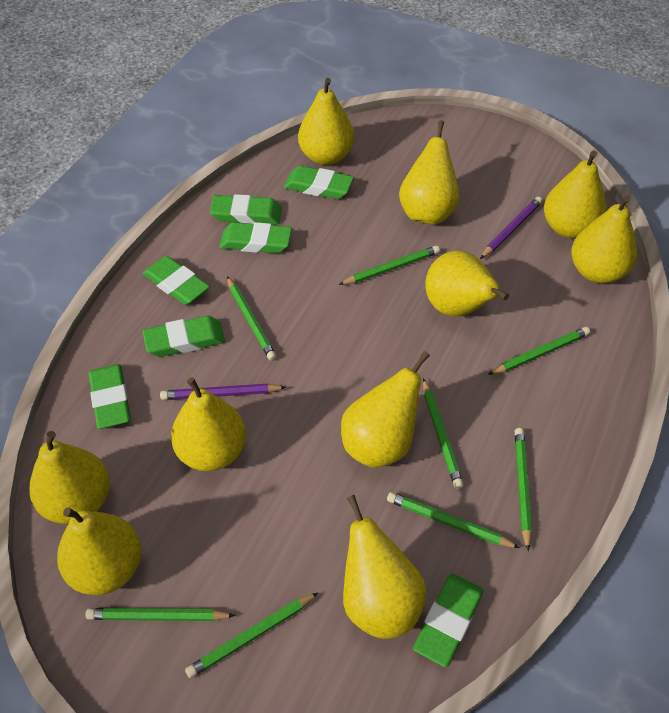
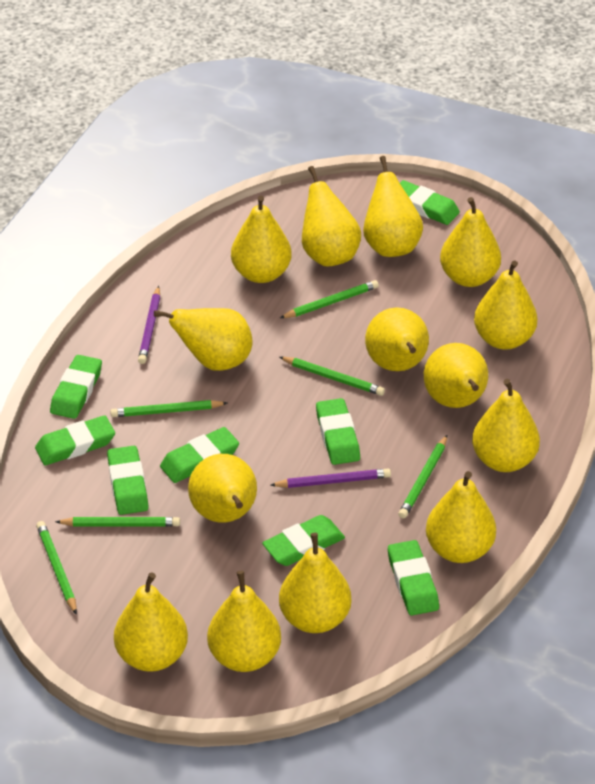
green eraser: [89,364,131,429] [143,256,210,305] [143,316,225,357] [210,194,282,225] [219,222,292,253] [284,166,354,199] [413,574,483,667] = 7 -> [35,415,115,465] [50,355,102,419] [107,446,148,515] [160,427,239,483] [262,515,345,566] [316,398,360,465] [388,540,439,616] [400,180,460,225] = 8
green pencil: [85,608,235,621] [185,593,318,678] [227,276,277,361] [338,246,440,285] [387,492,520,548] [423,378,464,489] [488,327,590,375] [515,428,532,551] = 8 -> [36,521,77,615] [55,517,180,527] [110,400,227,417] [280,280,379,318] [280,357,385,396] [398,435,447,519] = 6
yellow pear: [29,431,110,524] [57,507,141,595] [171,377,246,471] [298,78,355,165] [341,351,430,468] [343,495,426,639] [399,120,460,224] [425,251,509,316] [544,151,607,238] [571,196,637,283] = 10 -> [114,572,188,672] [154,308,252,371] [188,454,257,523] [207,570,281,672] [231,195,292,283] [279,533,351,633] [302,166,361,266] [363,156,423,257] [365,307,429,371] [424,343,488,408] [426,471,496,563] [440,197,501,287] [472,379,540,472] [474,261,538,350] = 14

